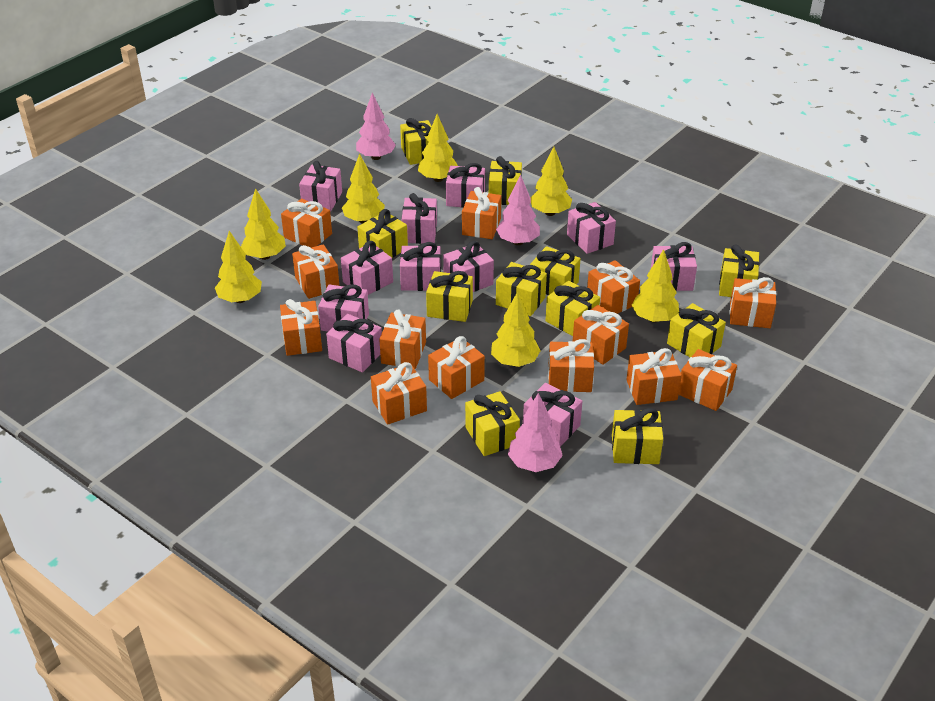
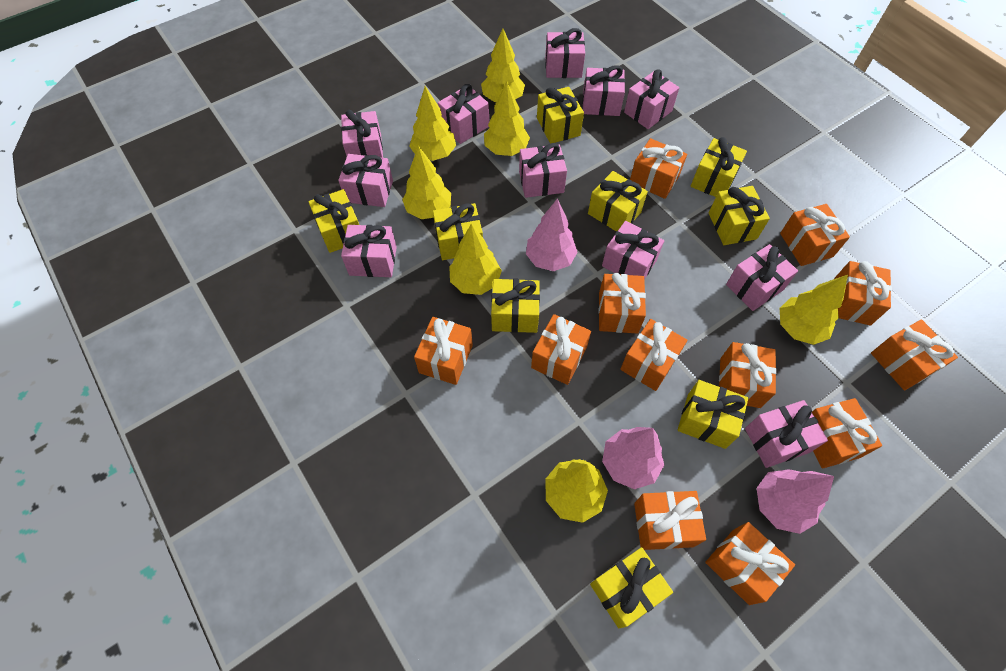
orange gift: [280,299,322,356] [281,198,332,248] [292,244,339,299] [371,362,427,425] [379,309,426,369] [428,336,485,399] [462,187,501,239] [548,339,594,392] [573,305,629,365] [587,260,640,314] [626,348,682,405] [679,349,737,411] [729,277,776,328] = 13 -> [414,317,473,385] [531,314,591,385] [598,273,646,334] [620,319,687,391] [630,138,687,199] [634,491,706,550] [705,522,795,605] [719,342,777,408] [780,204,850,266] [812,398,882,468] [834,261,892,325] [871,319,958,390] = 12
yellow gift: [357,209,408,258] [400,118,432,165] [426,271,473,322] [465,391,520,456] [489,156,522,205] [496,262,547,316] [530,246,581,295] [545,281,600,336] [612,408,663,464] [667,303,726,357] [719,245,759,297] = 11 -> [308,189,359,253] [433,203,483,260] [491,279,540,333] [537,87,584,143] [588,171,648,232] [590,547,673,628] [677,380,748,449] [690,137,747,197] [709,186,770,245] = 9

